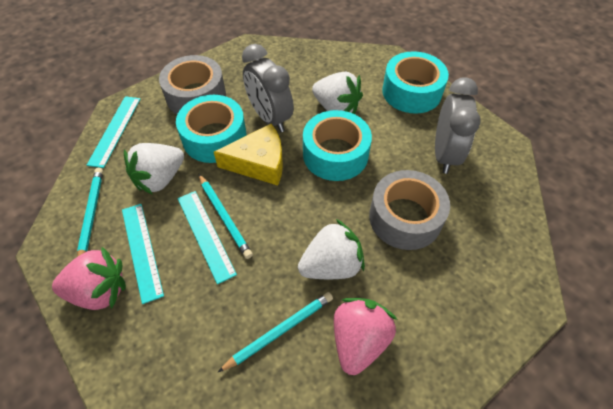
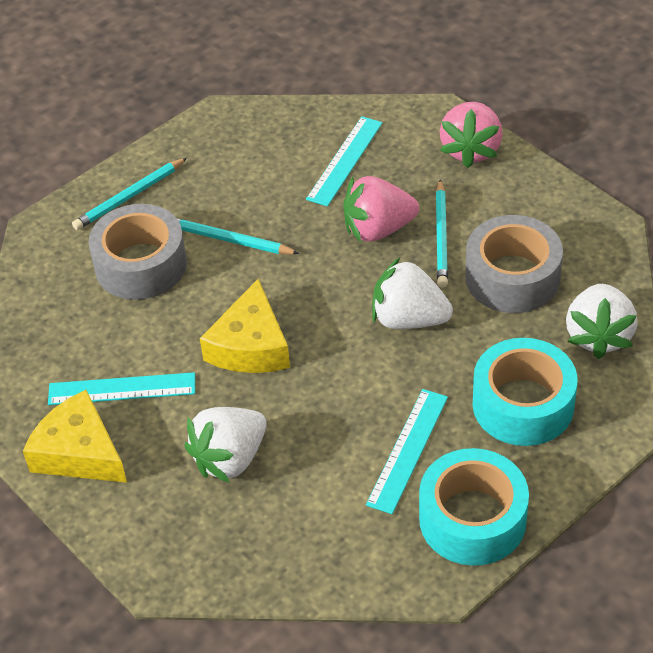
grey clock: [242,44,294,132] [435,77,481,174] = 2 -> none = 0
turquoise tape: [176,95,247,163] [303,110,372,181] [382,51,449,114] = 3 -> [419,448,529,566] [473,338,577,446] = 2
yellow cheese: [214,124,283,185] = 1 -> [23,390,127,483] [200,279,290,373] = 2

